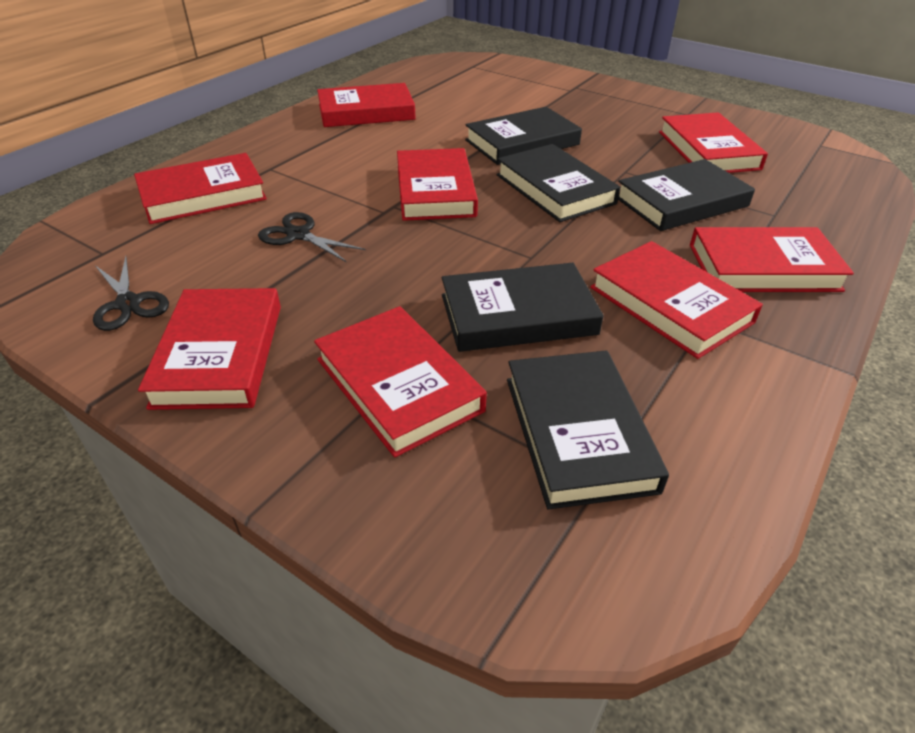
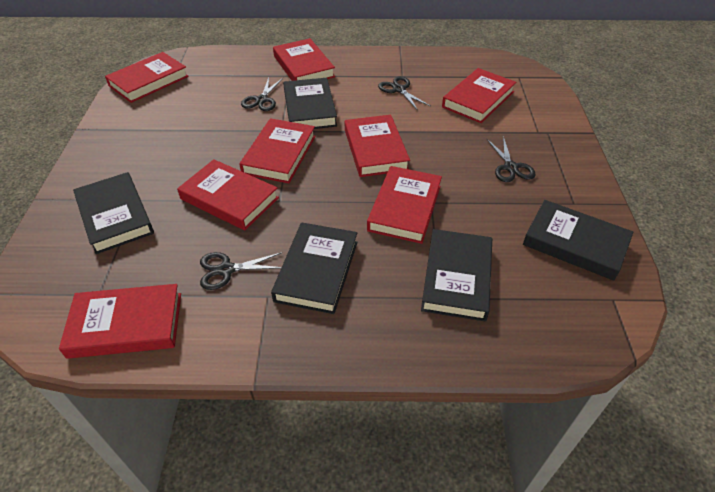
black scissors: [93,256,169,331] [258,212,365,262] = 2 -> [200,252,282,290] [241,77,283,111] [378,76,430,110] [487,136,536,182] = 4

